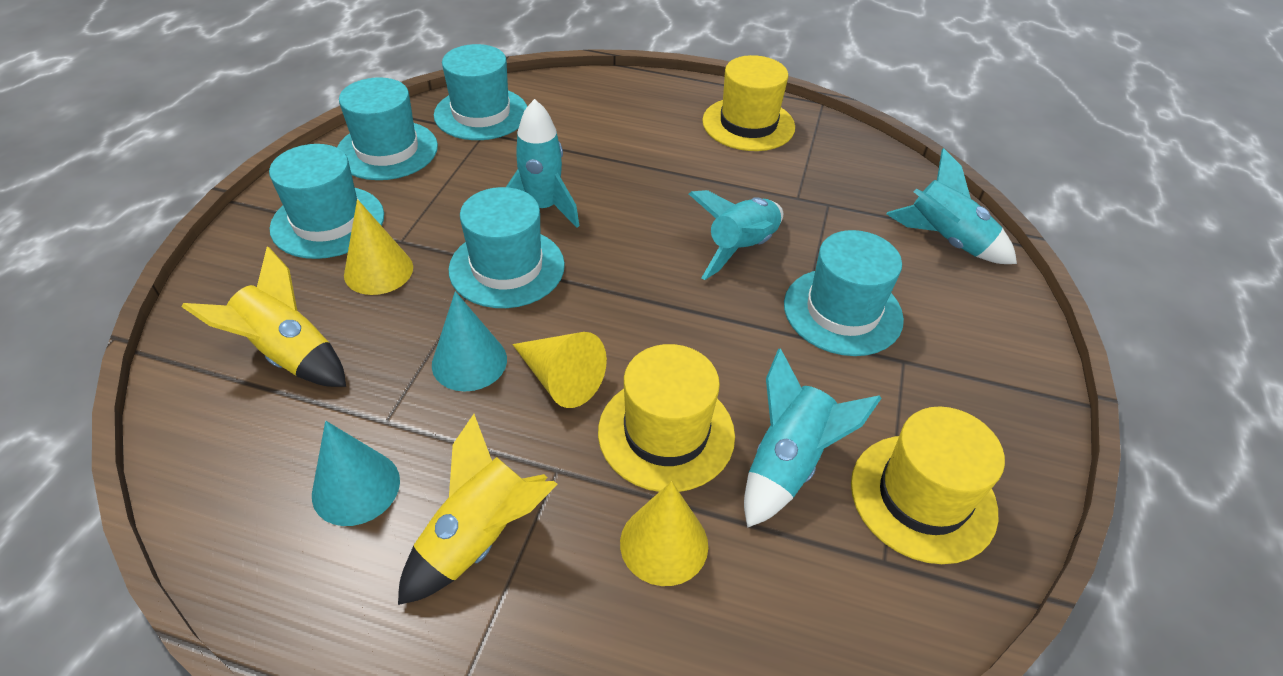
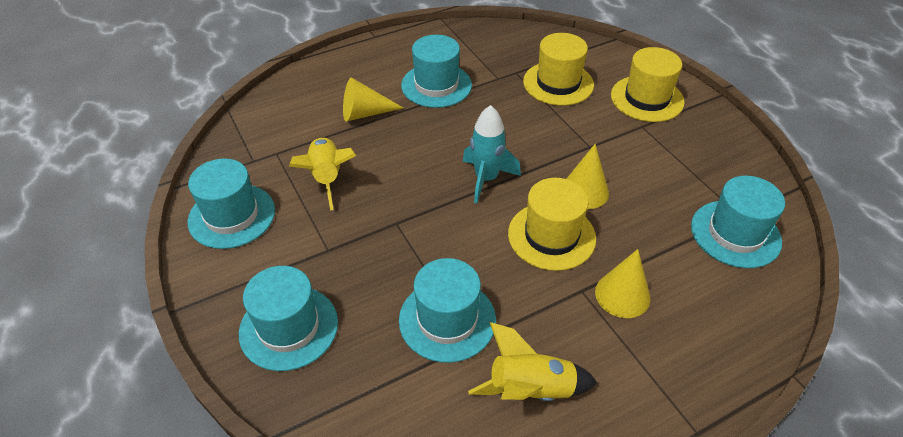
turquoise cone: [312,421,400,526] [432,291,507,391] = 2 -> none = 0
turquoise rocket: [506,99,579,228] [689,190,783,280] [744,348,882,528] [886,148,1017,264] = 4 -> [463,105,521,204] = 1

